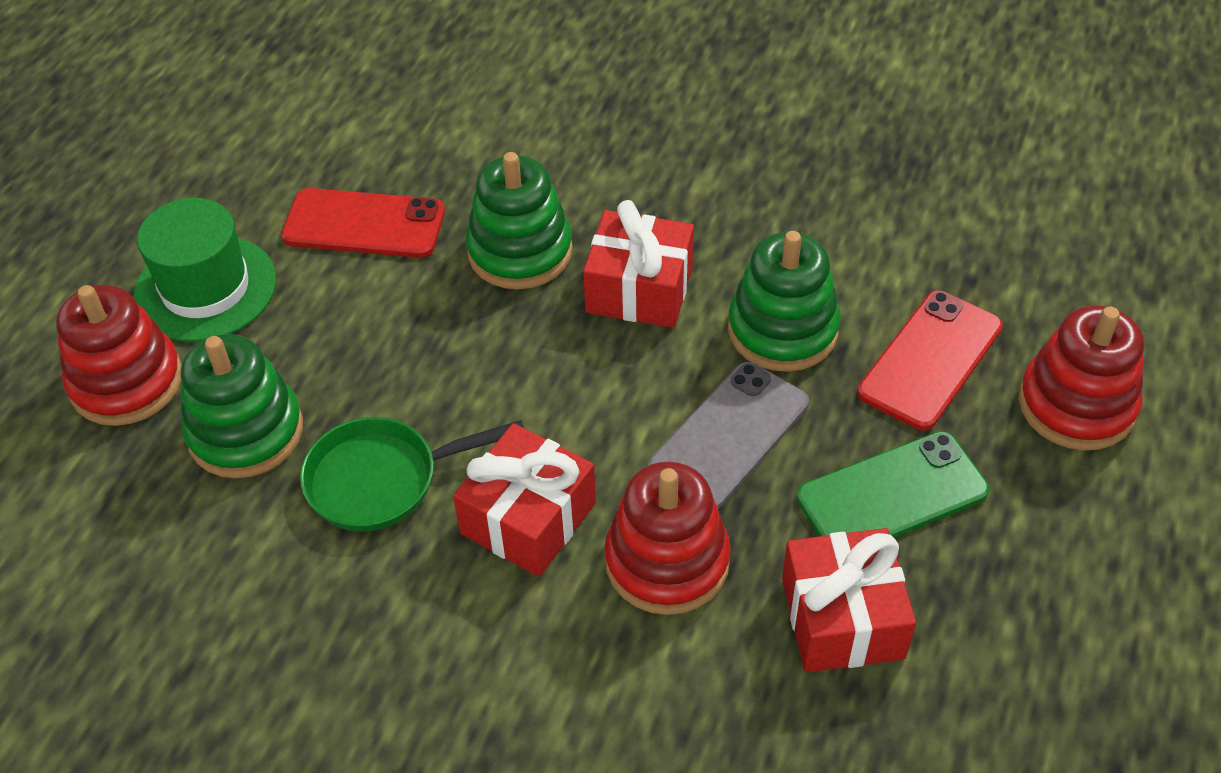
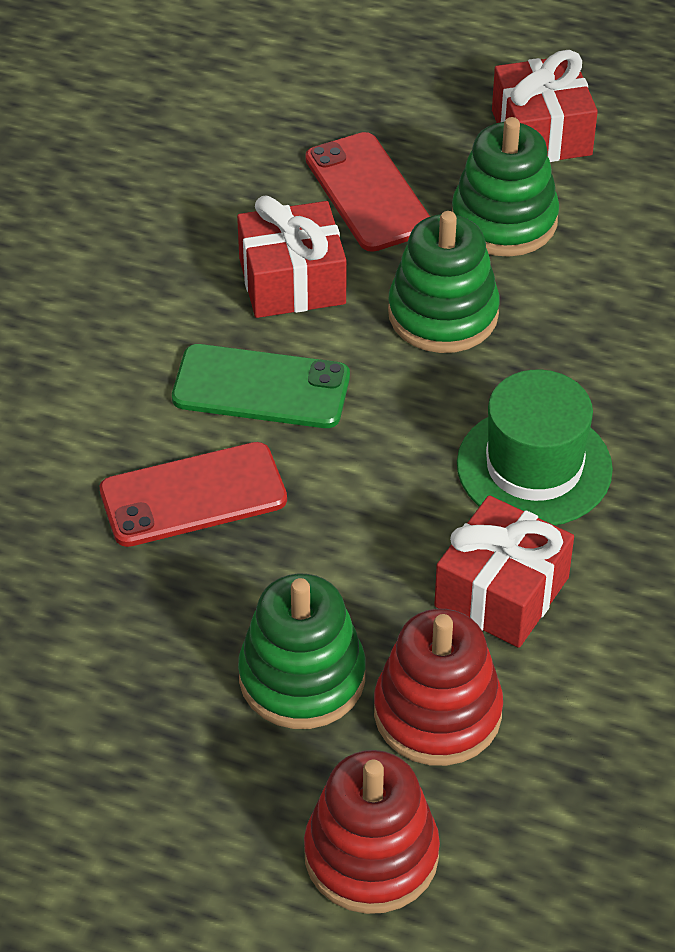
green pan: [300,417,524,532] = 1 -> none = 0
grey phone: [648,362,809,509] = 1 -> none = 0
red stacking toy: [56,285,182,426] [604,462,731,615] [1019,306,1144,451] = 3 -> [304,750,440,914] [374,609,503,766] = 2

